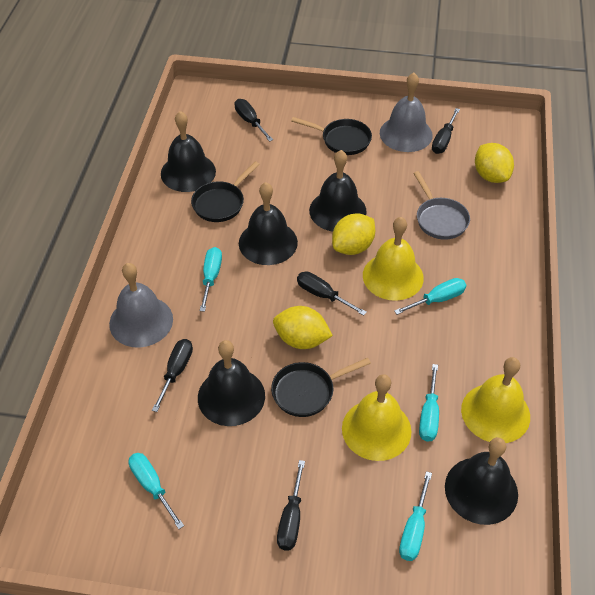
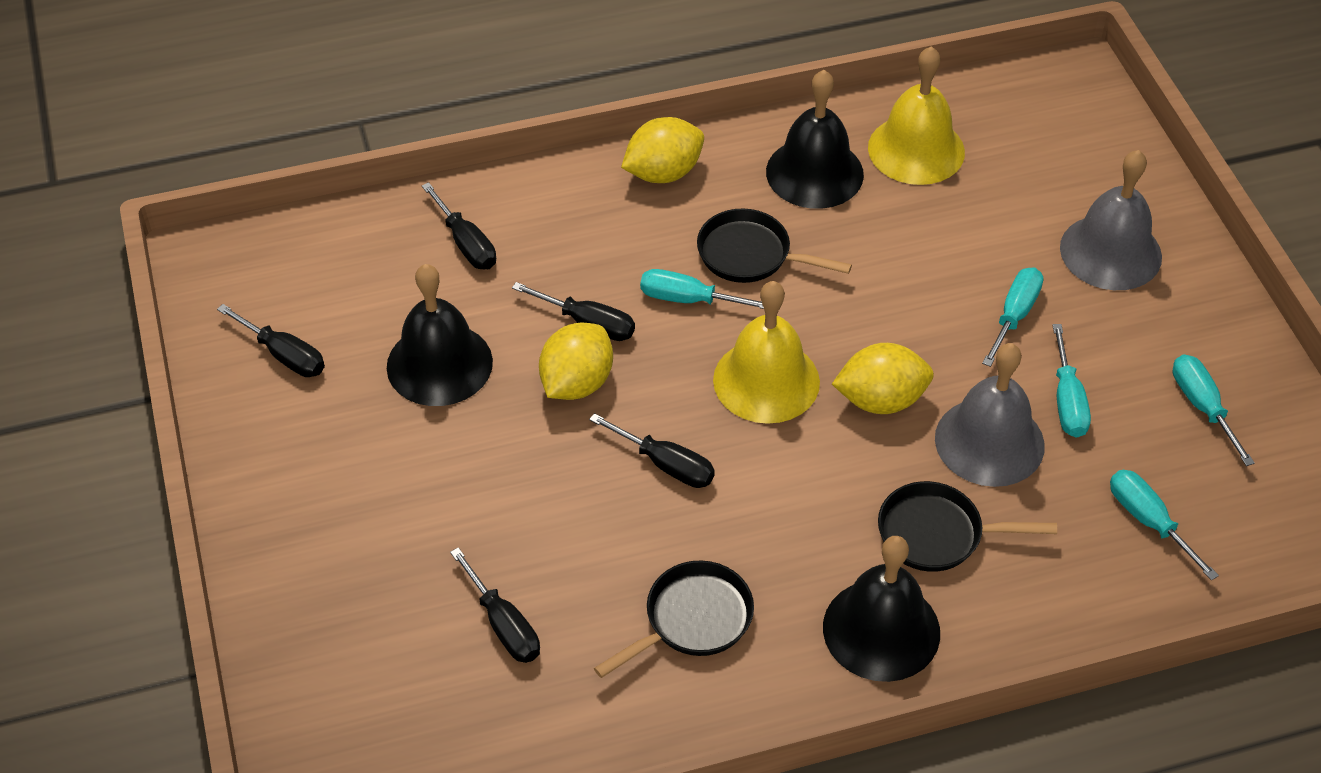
black bell: [161,111,216,192] [198,340,265,426] [239,182,298,265] [309,150,367,231] [445,437,518,525] = 5 -> [387,264,493,406] [766,70,864,209] [823,536,940,682] = 3
grey pan: [413,171,470,240] = 1 -> none = 0
yellow bell: [342,374,412,461] [363,217,424,301] [461,357,530,443] = 3 -> [713,281,820,424] [868,46,965,185] = 2

